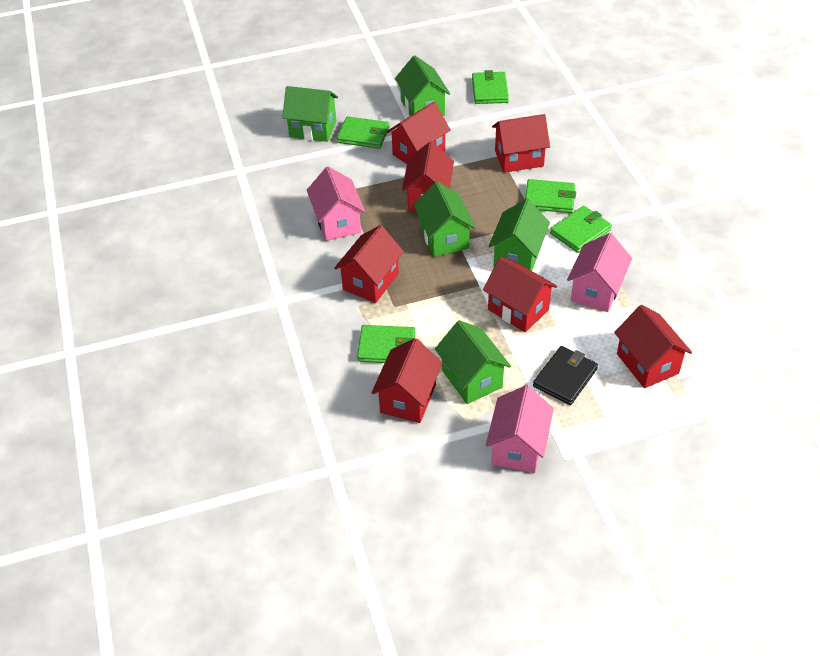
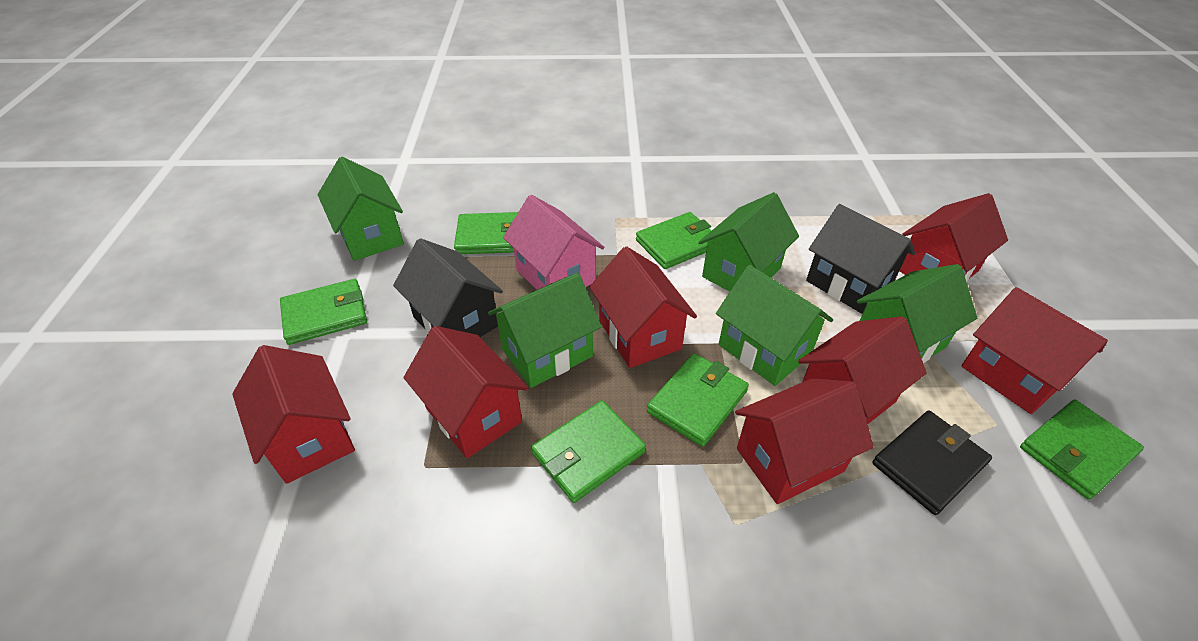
black house: none = 0 -> [393,238,503,337] [806,204,915,314] = 2
green wallet: [337,116,389,149] [357,325,415,363] [472,70,509,104] [525,179,576,213] [550,206,612,253] = 5 -> [280,279,367,345] [454,212,518,254] [531,401,646,503] [636,212,712,269] [647,353,749,447] [1020,400,1144,500] = 6
pink house: [307,167,365,241] [486,385,554,473] [567,233,632,312] = 3 -> [503,195,605,290] = 1

